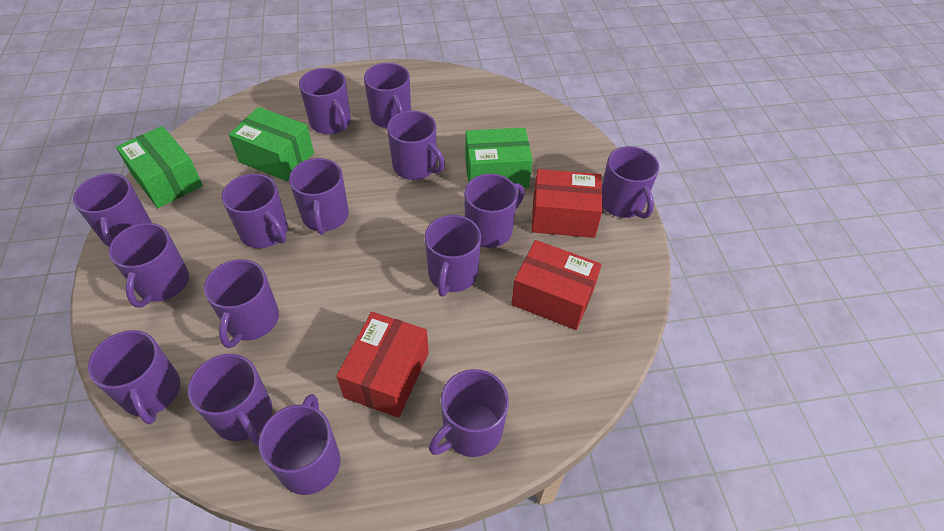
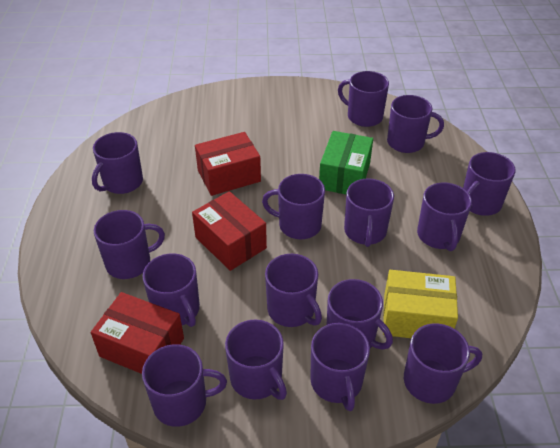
green box: [116,126,203,208] [229,107,314,181] [465,128,533,188] = 3 -> [319,131,373,194] = 1
yellow box: none = 0 -> [383,270,458,338] = 1

